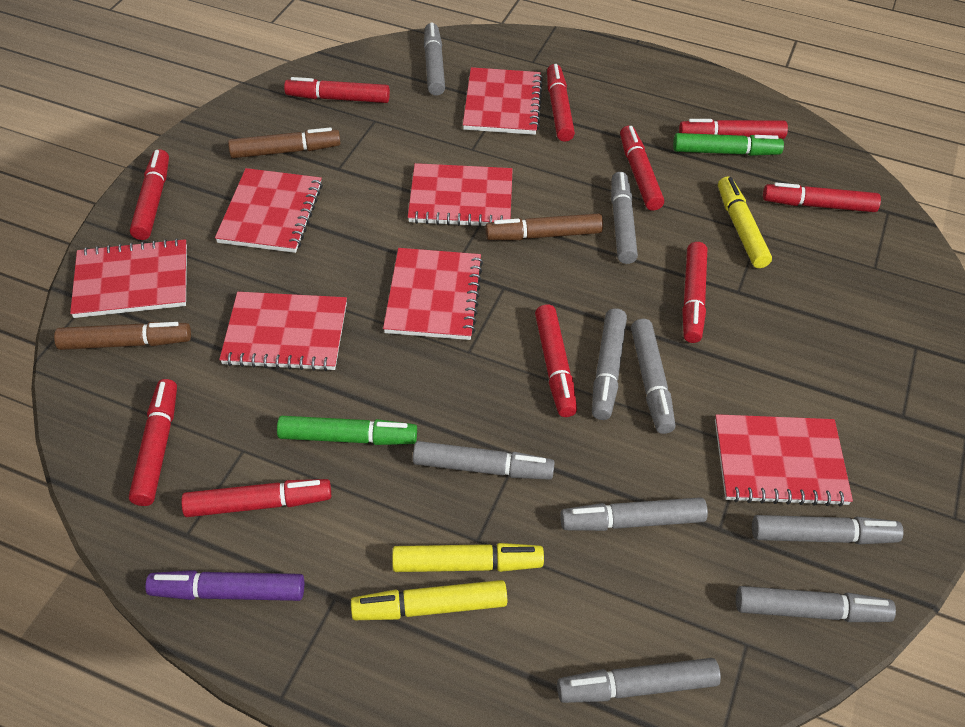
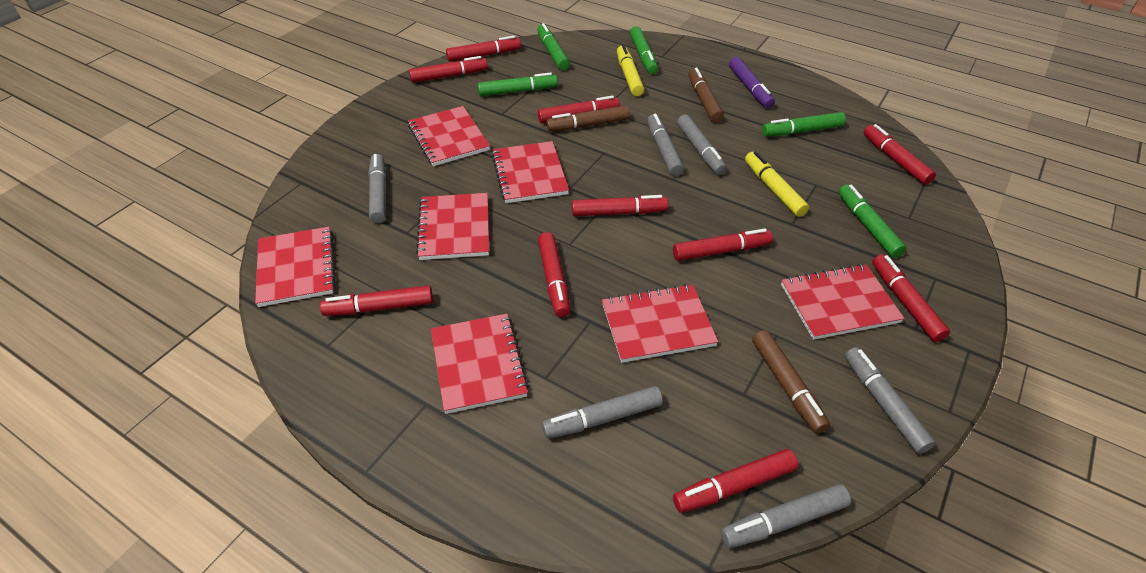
green marker: [277,416,417,445] [673,133,784,156] = 2 -> [478,73,558,96] [537,23,570,70] [630,26,658,74] [762,112,846,136] [838,185,907,258] = 5
grey marker: [413,441,555,480] [424,23,445,96] [557,658,721,703] [560,497,708,531] [592,308,627,420] [611,172,638,264] [631,319,675,434] [736,586,896,622] [752,515,903,544] = 9 -> [368,154,386,223] [542,386,663,439] [647,114,684,176] [677,114,727,175] [721,484,851,548] [845,347,936,454] = 6
yellow marker: [351,580,507,620] [392,543,544,572] [718,177,772,268] = 3 -> [617,45,644,96] [745,151,809,217] = 2

